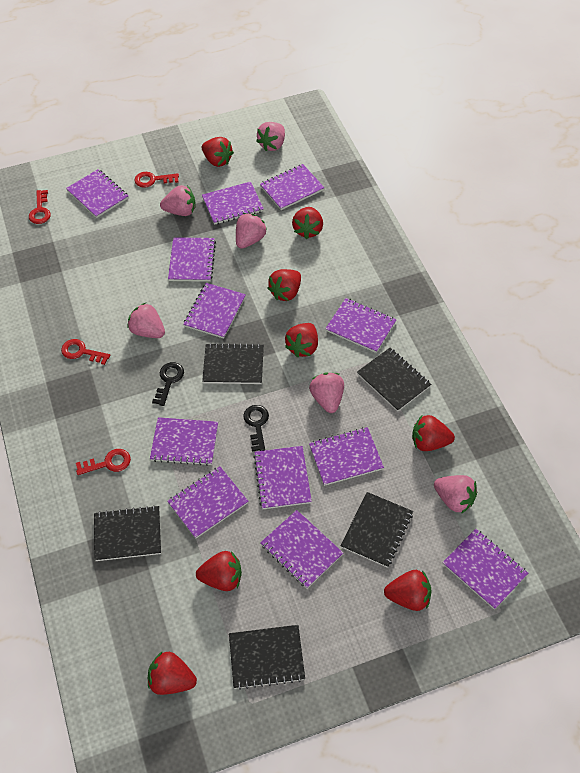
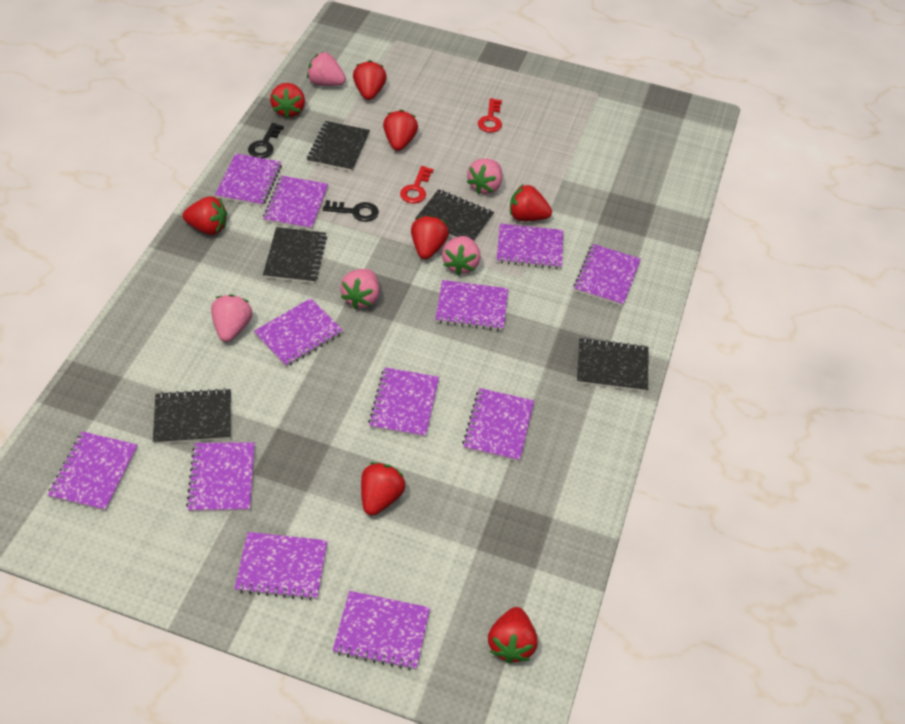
pink strawberry: [128,303,165,338] [160,185,196,216] [236,213,267,249] [256,122,285,151] [309,373,344,413] [434,475,477,514] = 6 -> [211,294,252,342] [307,52,346,86] [340,269,379,309] [442,236,480,275] [467,158,502,194] = 5
red key: [29,190,51,224] [61,339,110,365] [76,449,131,475] [134,172,179,188] = 4 -> [400,166,434,204] [478,98,502,133] = 2

